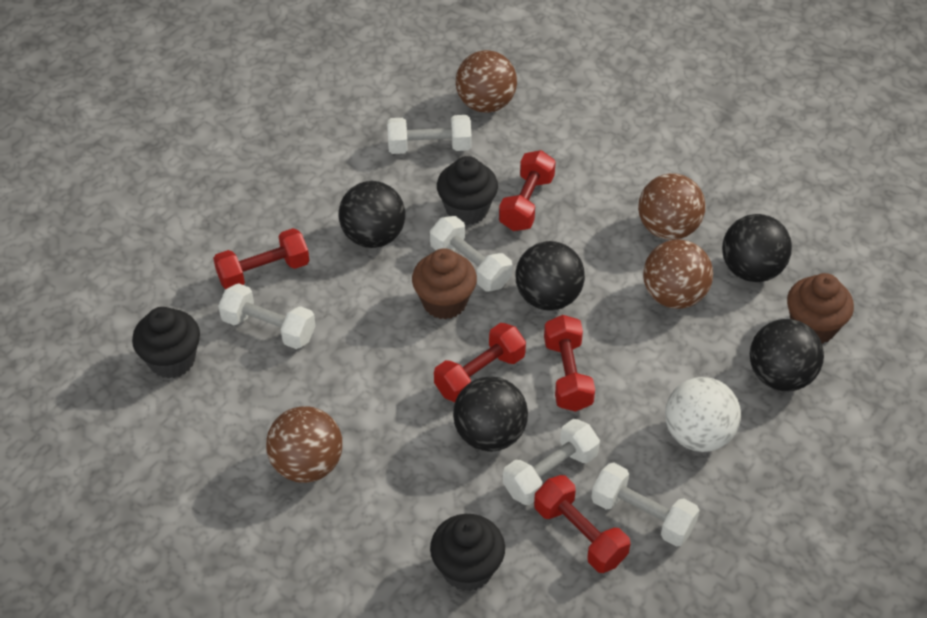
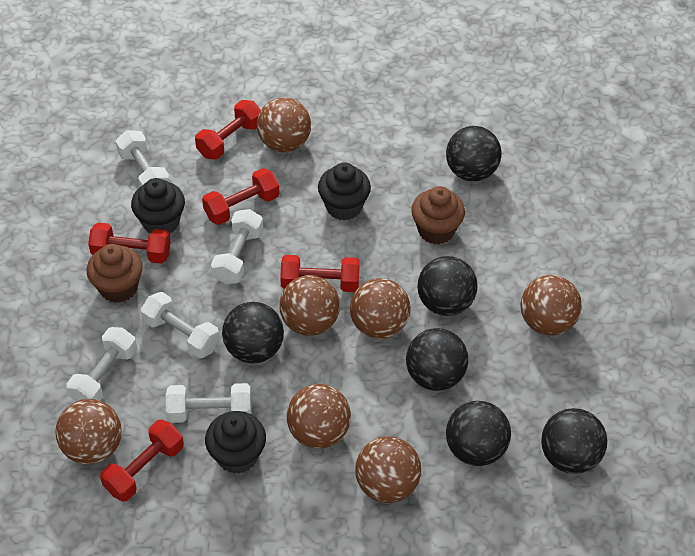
black ball: [339,181,405,248] [453,376,528,452] [516,241,585,311] [722,214,792,282] [750,319,824,391] = 5 -> [222,302,284,363] [406,328,468,391] [418,256,478,316] [446,126,501,181] [446,401,511,466] [541,408,607,474] = 6
brown ball: [266,406,342,483] [456,50,517,113] [638,173,706,240] [643,239,713,309] = 4 -> [55,399,122,464] [257,98,311,152] [279,275,340,336] [287,384,351,449] [350,278,411,339] [355,436,421,503] [520,275,582,335] = 7
white ball: [665,377,741,452] = 1 -> none = 0

